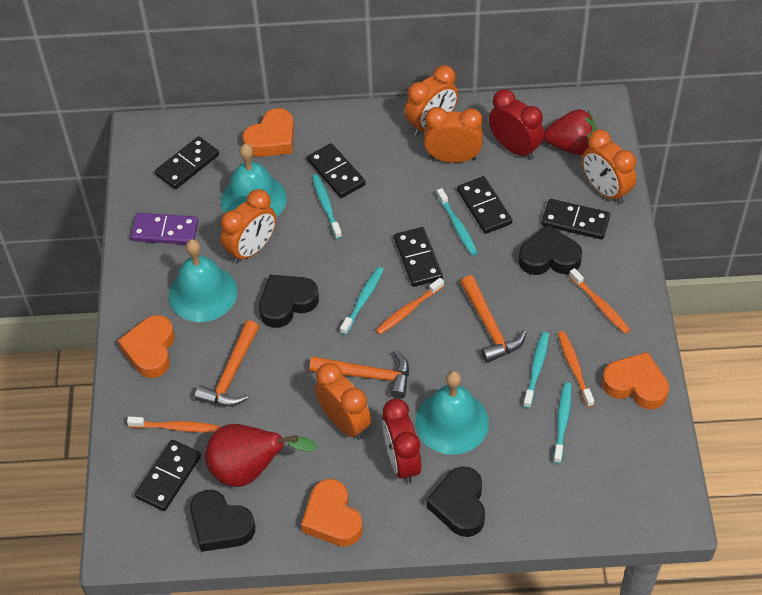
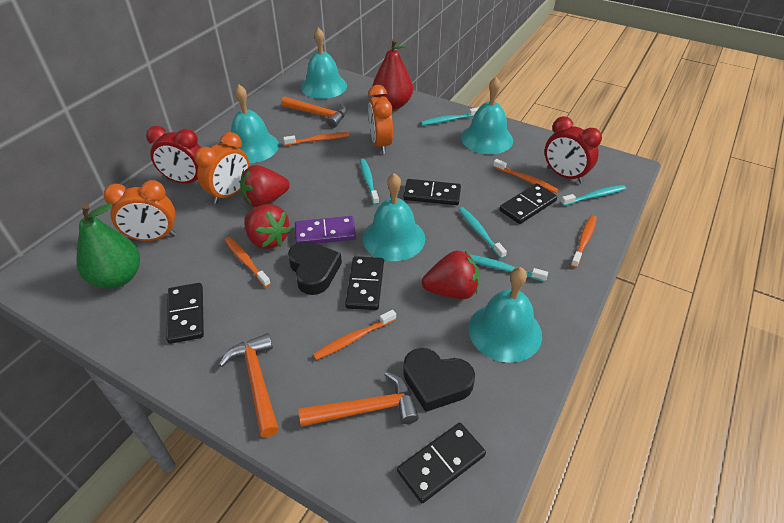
black domino: [135,440,201,511] [155,136,219,189] [307,143,366,198] [394,227,443,287] [457,176,512,234] [541,199,610,240] = 6 -> [166,283,204,344] [345,256,384,310] [397,423,486,504] [403,179,461,205] [499,183,557,224] = 5
black heart: [190,490,255,552] [259,275,319,328] [427,466,485,537] [519,225,582,275] = 4 -> [288,241,342,295] [403,348,475,412] = 2
green pear: none = 0 -> [76,204,140,289] = 1
orange clock: [221,189,276,264] [315,363,371,440] [405,65,458,136] [424,107,483,163] [582,130,636,204] = 5 -> [104,180,176,241] [195,132,250,204] [368,85,393,154] = 3
orange heart: [118,315,175,378] [242,108,294,157] [301,479,363,547] [602,352,669,410] = 4 -> none = 0
orange toothbrush: [127,416,219,433] [375,278,444,335] [558,331,594,407] [569,268,630,334] = 4 -> [225,237,271,287] [283,132,349,146] [313,310,396,360] [493,159,559,193] [571,215,597,268] = 5
red strawberry: [544,109,597,155] = 1 -> [240,165,290,207] [244,204,291,249] [422,251,479,299] = 3
turquoise bell: [169,239,237,322] [221,144,287,218] [416,371,489,455] = 3 -> [231,85,279,163] [301,27,347,99] [363,173,425,261] [461,77,513,154] [469,267,542,363] = 5

